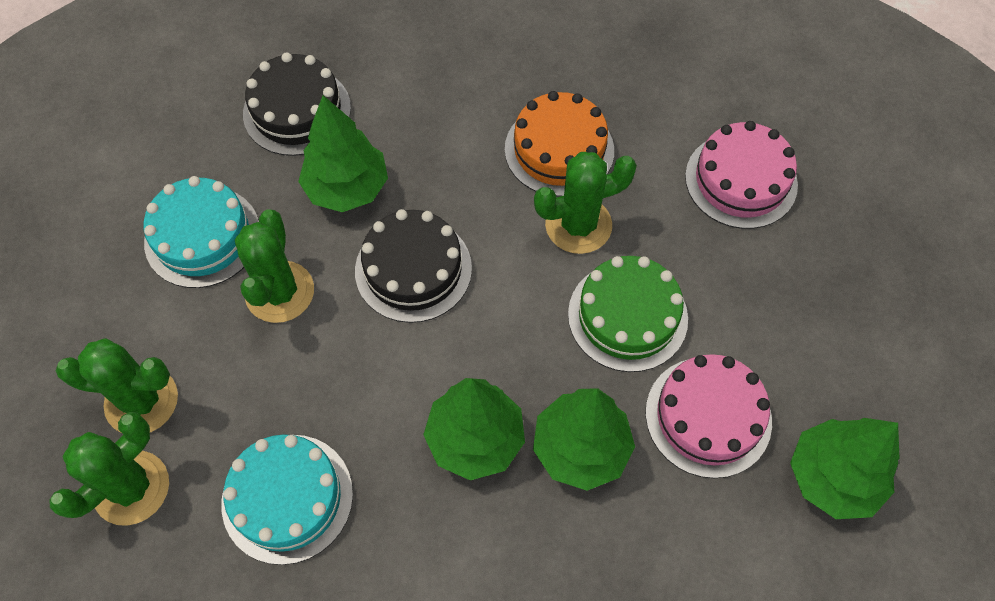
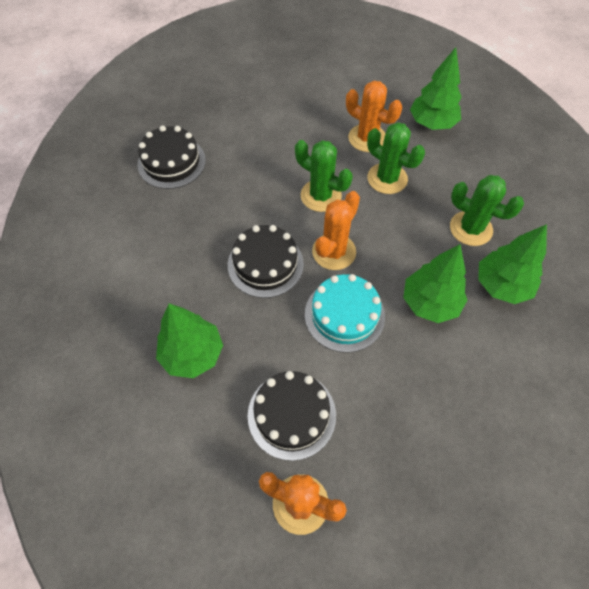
black cake: [243,52,351,156] [355,209,472,323] = 2 -> [137,126,206,189] [228,225,304,298] [248,371,336,461] = 3
green cactus: [49,412,169,526] [56,338,178,432] [235,209,314,323] [534,152,637,254] = 4 -> [295,140,353,212] [367,122,425,194] [450,175,524,246] = 3
green cake: [568,256,688,372] = 1 -> none = 0
orange cactus: none = 0 -> [259,472,347,535] [312,191,360,270] [346,81,402,152] = 3
orange cake: [505,91,614,197] = 1 -> none = 0
pink cake: [645,354,772,478] [685,121,798,229] = 2 -> none = 0
turquoise cake: [144,176,259,288] [222,434,353,565] = 2 -> [305,274,385,353] = 1

